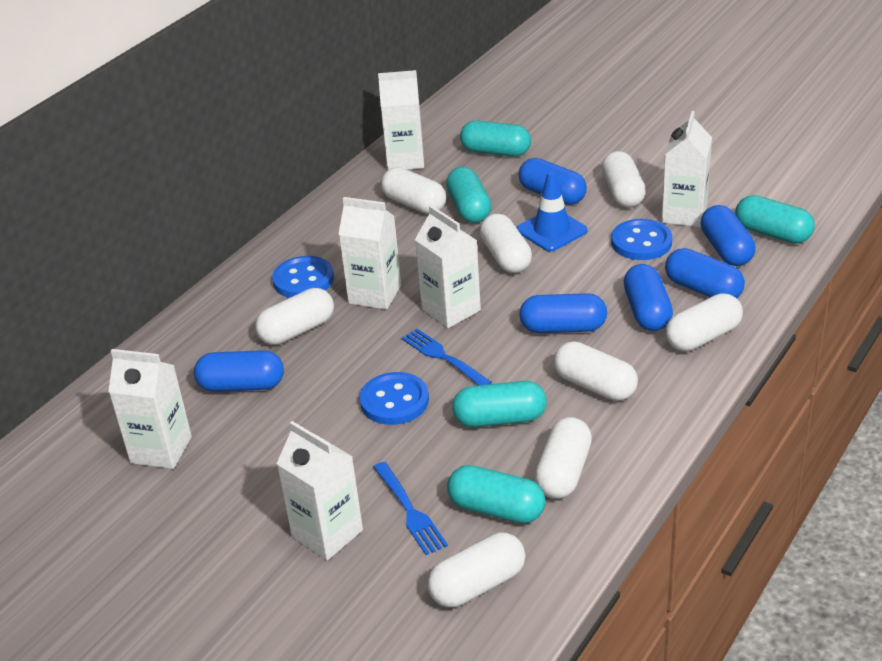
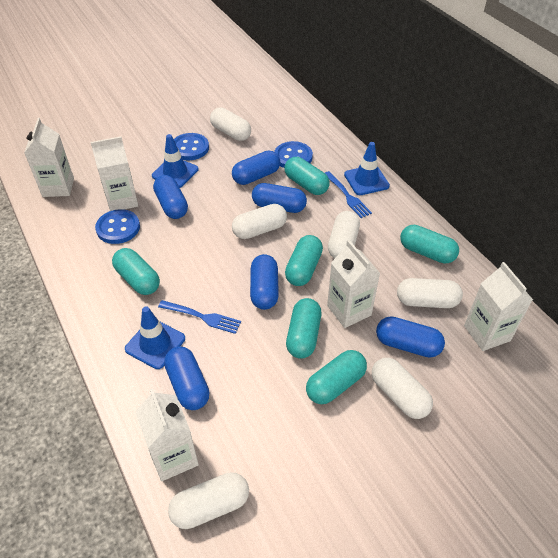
blue traffic cone: [517,171,588,251] = 1 -> [125,307,185,369] [152,134,199,188] [344,142,390,195] = 3
turquoise capsule: [446,167,492,223] [447,465,546,523] [452,381,546,427] [460,121,531,157] [735,195,815,244] = 5 -> [112,248,160,295] [284,157,330,195] [285,235,323,286] [286,298,321,359] [306,350,367,404] [400,225,459,264] = 6
white capsule: [255,288,334,345] [381,167,446,214] [427,533,525,607] [480,214,532,273] [534,417,592,499] [553,341,638,401] [601,151,646,208] [665,293,743,352] = 8 -> [168,472,249,529] [210,108,251,141] [232,204,287,239] [328,211,360,258] [372,358,433,419] [397,278,463,308] = 6
white carton: [108,349,192,469] [277,421,363,560] [338,197,401,310] [378,70,424,170] [415,205,481,328] [662,111,712,227] = 6 -> [24,118,74,197] [91,136,138,211] [135,388,199,481] [327,240,380,328] [464,262,533,351] = 5

